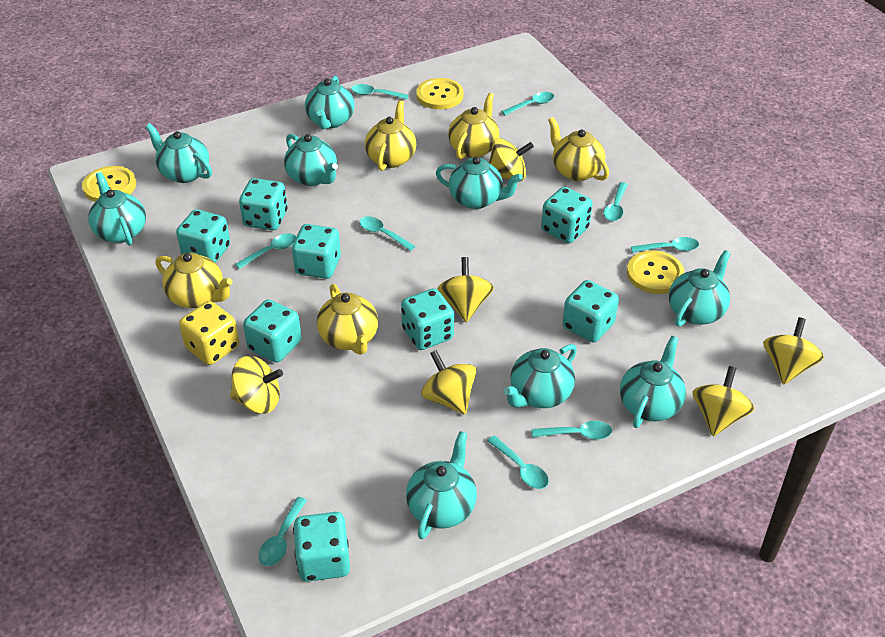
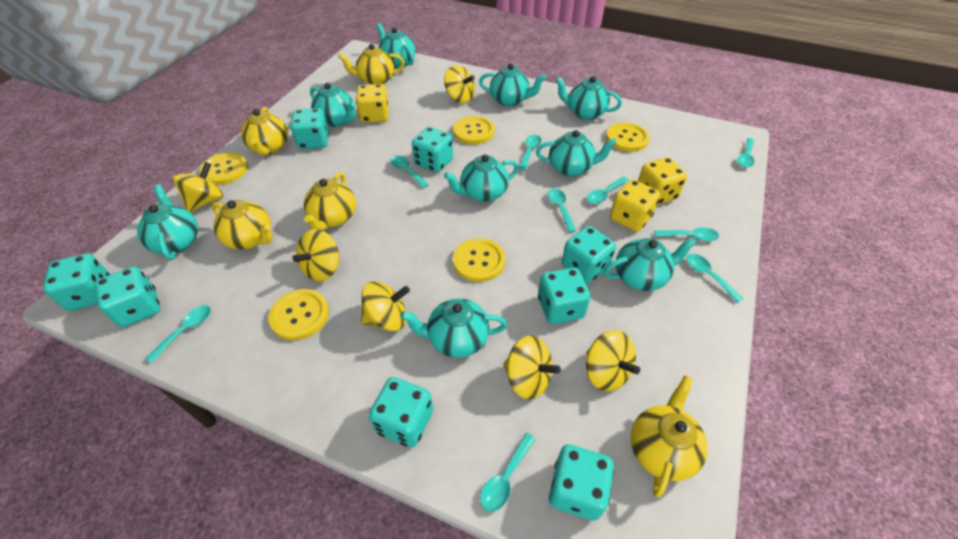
yellow button: [82,166,136,202] [416,78,463,109] [627,250,685,294] = 3 -> [200,152,248,185] [268,289,329,340] [453,116,494,145] [453,238,505,282] [606,122,649,152] = 5
yellow dice: [179,301,239,365] = 1 -> [356,84,389,123] [610,179,660,232] [638,157,687,205] = 3

